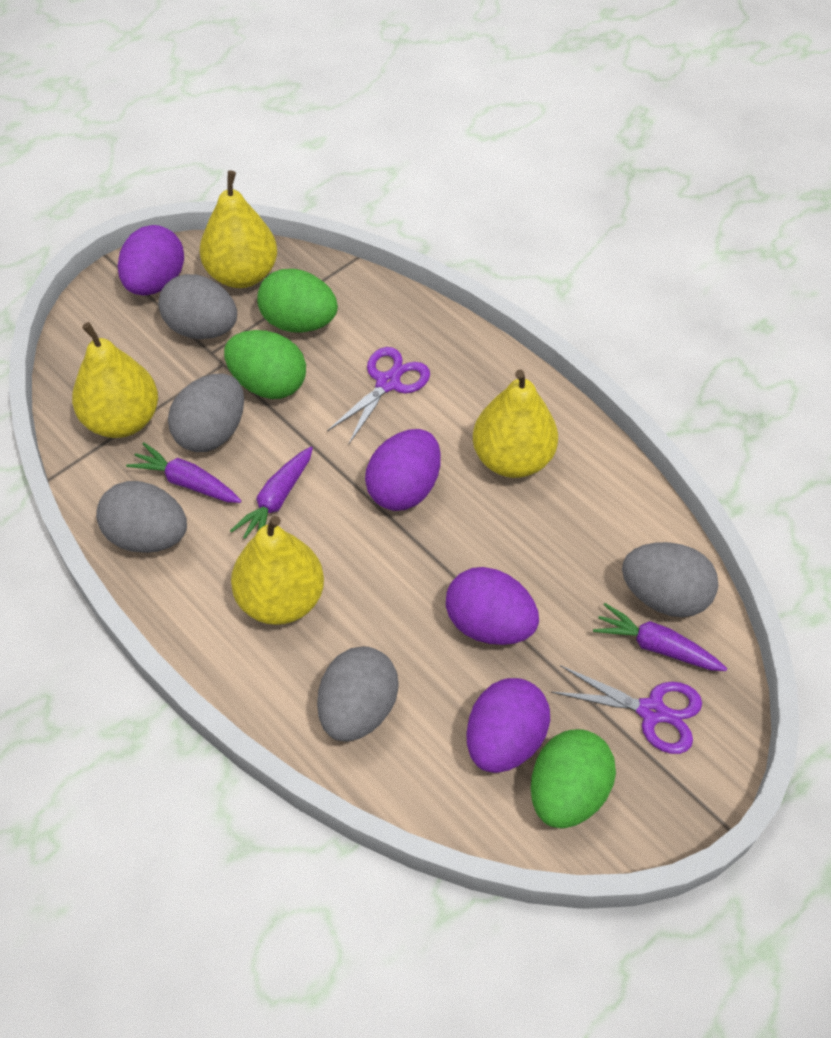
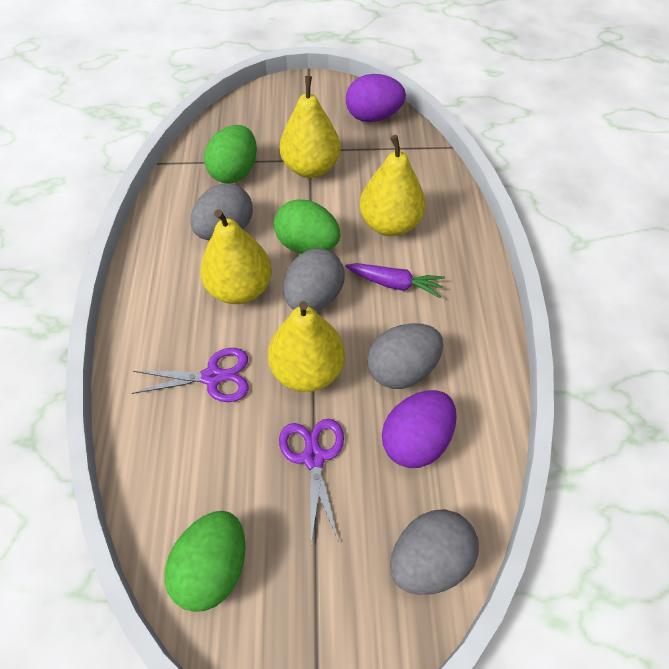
grey egg: [96,481,187,553] [158,274,237,339] [168,374,244,452] [317,646,399,742] [622,542,718,617] = 5 -> [190,183,253,241] [284,248,345,311] [367,323,443,389] [390,509,479,595] = 4
purple carrot: [126,442,242,503] [230,447,313,539] [593,603,727,671] = 3 -> [345,263,445,298] = 1
purple egg: [118,225,184,295] [365,429,441,511] [446,567,539,645] [466,678,550,773] = 4 -> [346,74,406,122] [382,390,457,468] = 2

